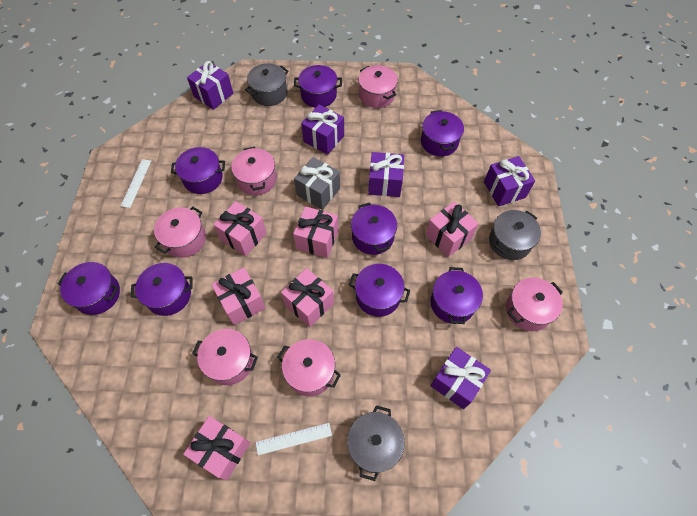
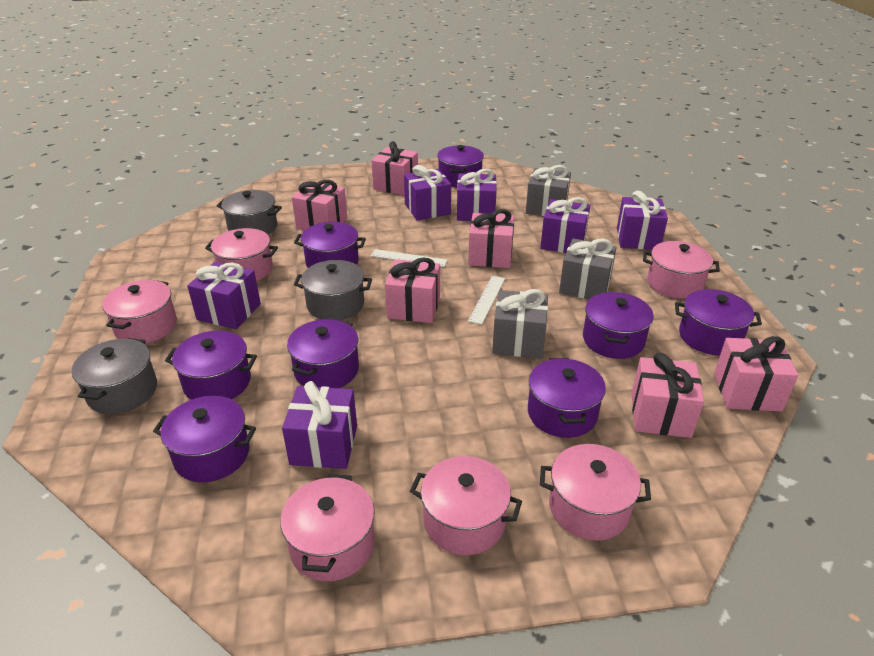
grey gift: [294,157,340,210] = 1 -> [492,289,548,359] [526,165,571,216] [559,239,617,299] = 3
purple gift: [187,61,233,110] [301,105,344,155] [368,152,404,197] [431,347,491,409] [484,156,535,206] = 5 -> [187,262,261,329] [282,381,357,469] [404,165,451,220] [457,168,497,221] [540,197,590,253] [617,191,668,250] = 6

